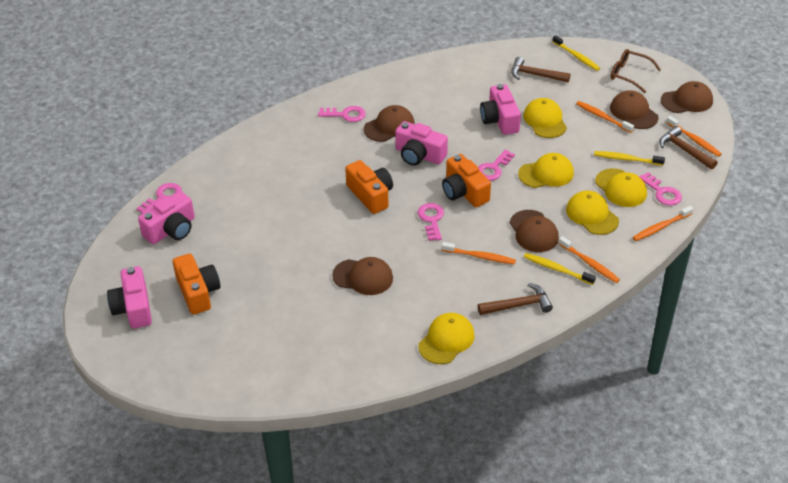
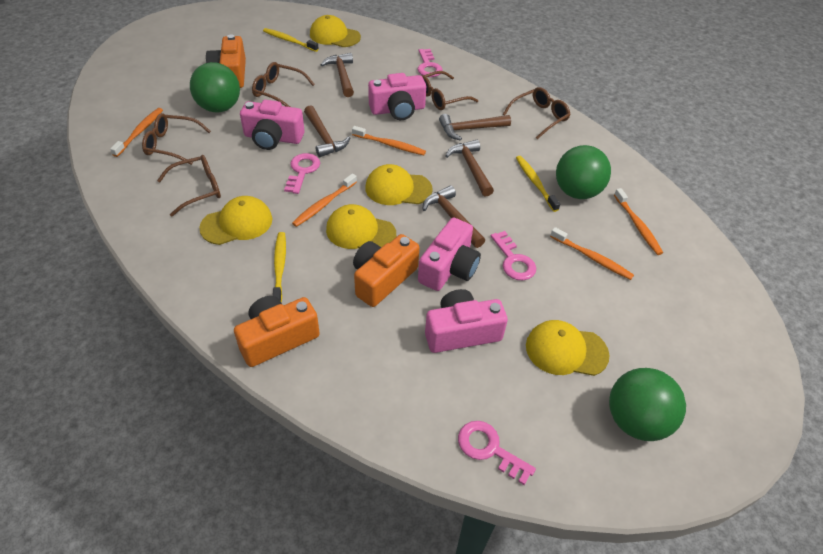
brown cap: [332,257,393,295] [364,105,415,142] [510,210,559,252] [610,90,659,129] [661,81,713,113] = 5 -> none = 0
brown glasses: [611,49,661,93] = 1 -> [142,113,211,165] [157,155,221,217] [252,62,315,107] [421,71,478,110] [503,87,571,139] = 5
brown hammer: [478,283,553,315] [511,57,571,82] [659,126,717,169] = 3 -> [304,105,350,157] [321,53,354,97] [422,185,485,248] [439,114,511,141] [445,140,494,197] = 5
green ball: none = 0 -> [190,62,240,112] [556,145,611,199] [609,368,686,441] = 3
pink key: [136,183,182,214] [318,106,366,122] [418,203,444,241] [478,150,515,181] [639,172,682,206] = 5 -> [284,153,320,194] [417,49,443,77] [458,421,536,485] [491,231,536,280] = 4

